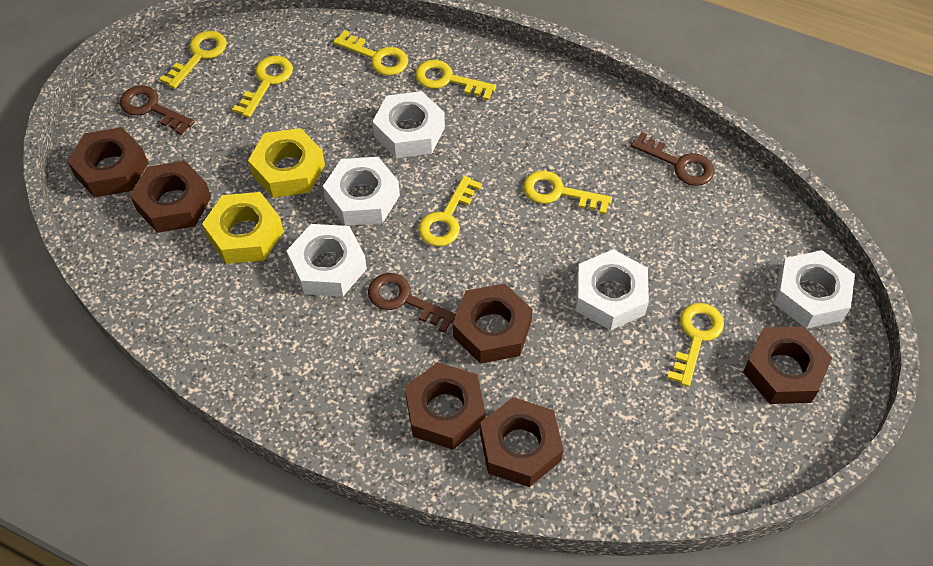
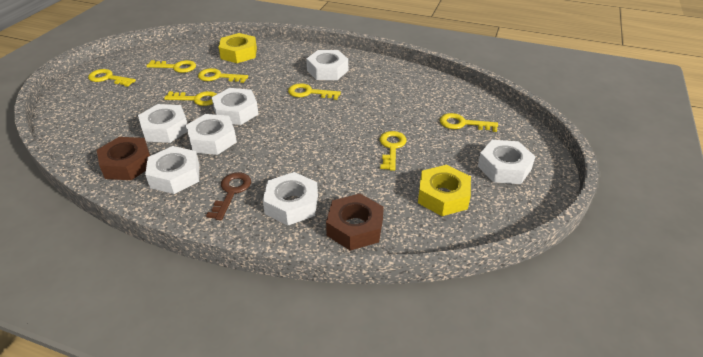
brown key: [120,85,195,135] [368,273,456,333] [631,132,714,186] = 3 -> [206,172,251,220] = 1
brown nut: [67,127,148,198] [130,161,211,233] [405,362,486,450] [453,284,533,364] [480,397,564,487] [743,327,832,404] = 6 -> [97,137,150,180] [326,194,384,251] = 2
white nut: [286,224,367,297] [323,157,400,226] [372,91,445,158] [576,249,649,330] [774,250,855,329] = 5 -> [138,104,187,143] [145,146,199,194] [186,114,237,155] [212,88,259,125] [263,172,318,226] [306,50,348,80] [478,140,536,184] = 7

